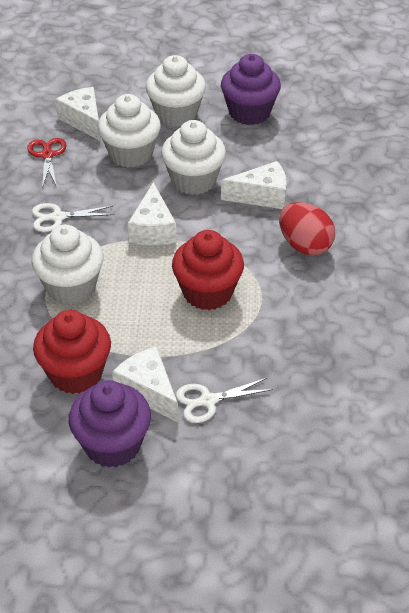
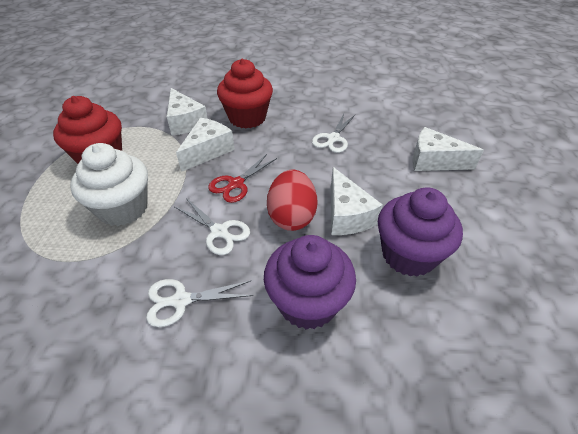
white cupcake: [31,225,104,305] [98,94,161,168] [146,55,206,127] [161,120,226,195] = 4 -> [70,143,148,226] = 1
white scissors: [32,203,115,232] [176,378,274,423] = 2 -> [146,279,253,327] [175,198,250,255] [312,114,355,153] = 3

